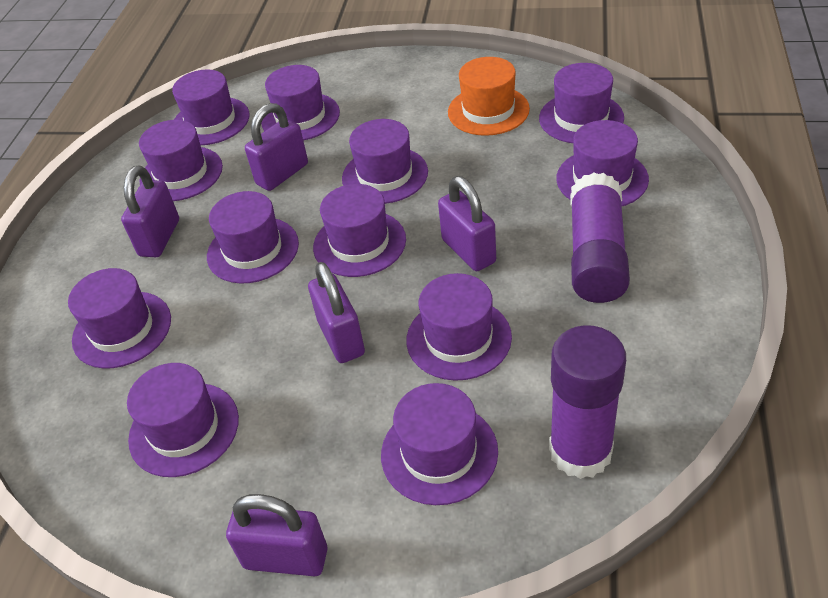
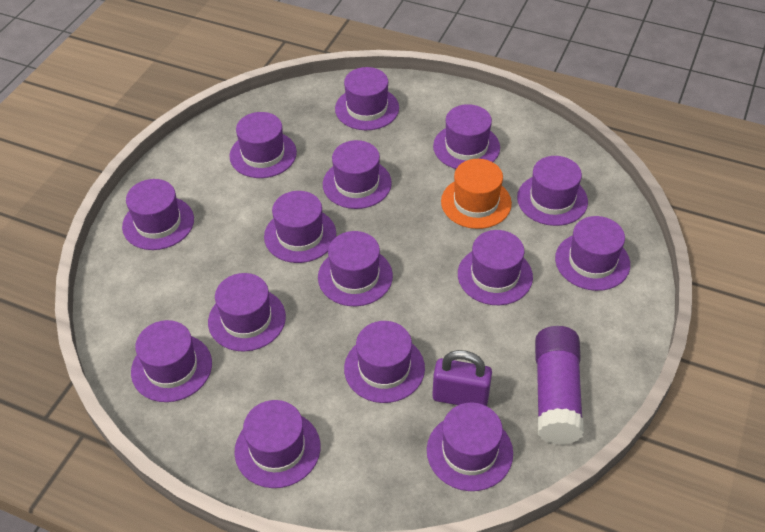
purple glue stick: [549,325,626,479] [570,172,630,303] = 2 -> [535,326,584,445] = 1
purple hat: [68,268,171,369] [127,363,239,477] [139,120,223,201] [172,70,250,145] [207,191,299,284] [261,65,340,140] [313,184,406,277] [342,119,428,204] [381,383,498,505] [406,273,512,381] [539,63,624,143] [556,120,649,206] = 12 -> [122,179,194,250] [131,320,212,402] [208,273,286,351] [229,112,297,178] [235,400,320,488] [264,191,336,263] [318,231,393,306] [323,140,392,209] [335,67,399,130] [344,321,425,403] [427,403,513,491] [433,104,500,169] [458,230,533,305] [517,156,588,226] [555,216,630,291] = 15
purple padlock: [121,166,179,257] [226,494,328,577] [245,103,308,191] [308,262,365,363] [438,176,496,271] = 5 -> [432,350,492,406] = 1

